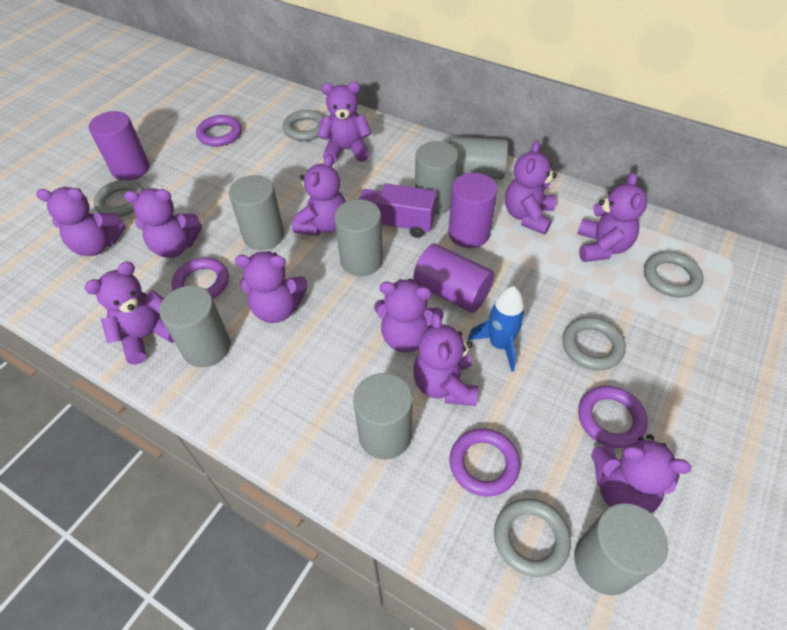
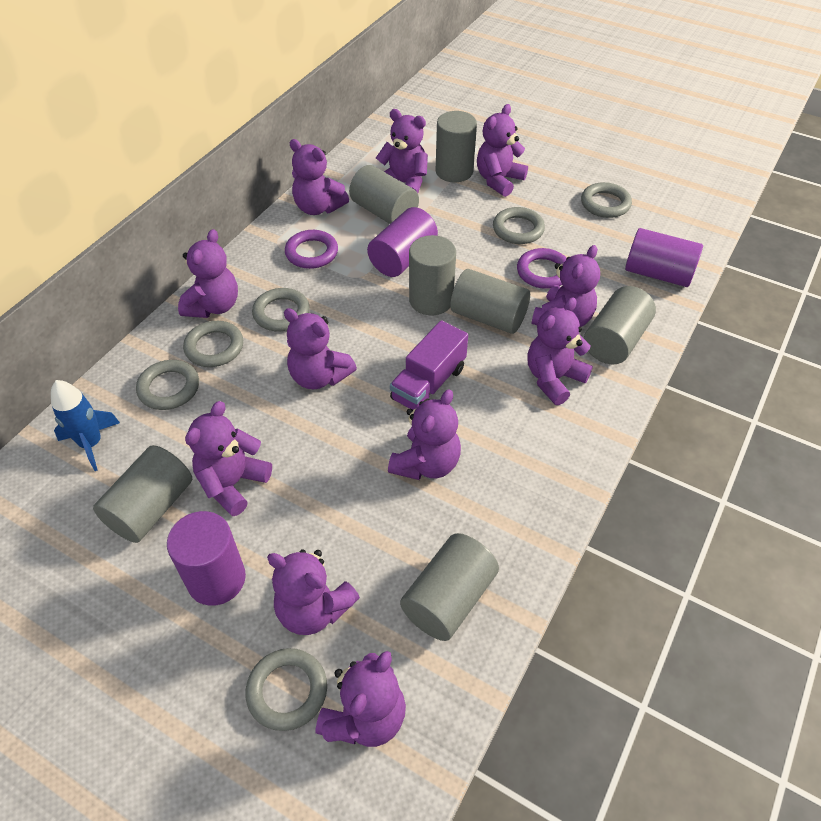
grey ring: [94,180,144,217] [283,110,324,141] [494,498,571,577] [562,317,626,370] [644,252,704,297] = 5 -> [136,360,199,410] [183,321,243,367] [245,648,327,731] [252,288,310,331] [493,207,545,244] [581,182,632,218] = 6
purple ring: [172,258,229,299] [196,115,242,147] [450,428,520,497] [578,386,648,448] = 4 -> [285,230,338,269] [517,248,566,289] = 2

